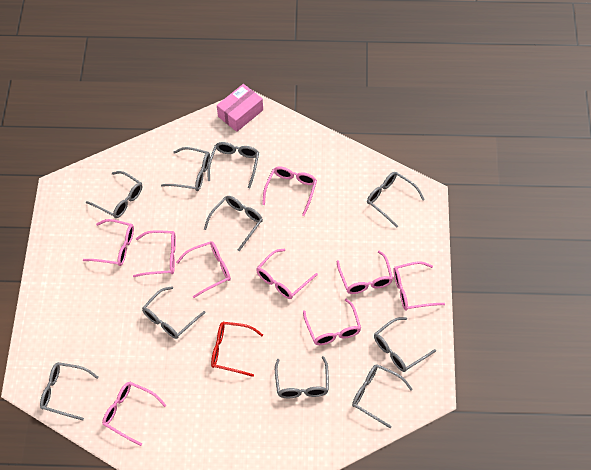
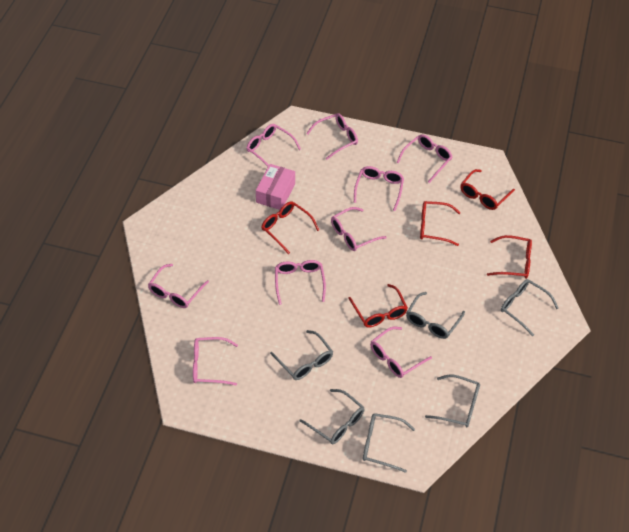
grey glasses: [40,362,99,421] [86,171,142,218] [142,286,205,339] [161,147,210,191] [204,196,263,251] [207,142,259,188] [275,356,329,398] [352,364,413,428] [367,172,425,228] [374,317,436,372] = 10 -> [270,330,333,380] [299,389,365,444] [363,413,415,473] [406,292,465,339] [425,375,480,427] [501,279,558,336] = 6
red glasses: [211,322,263,377] = 1 -> [261,201,319,254] [348,284,408,328] [420,201,461,246] [460,169,515,210] [487,235,532,279] = 5

